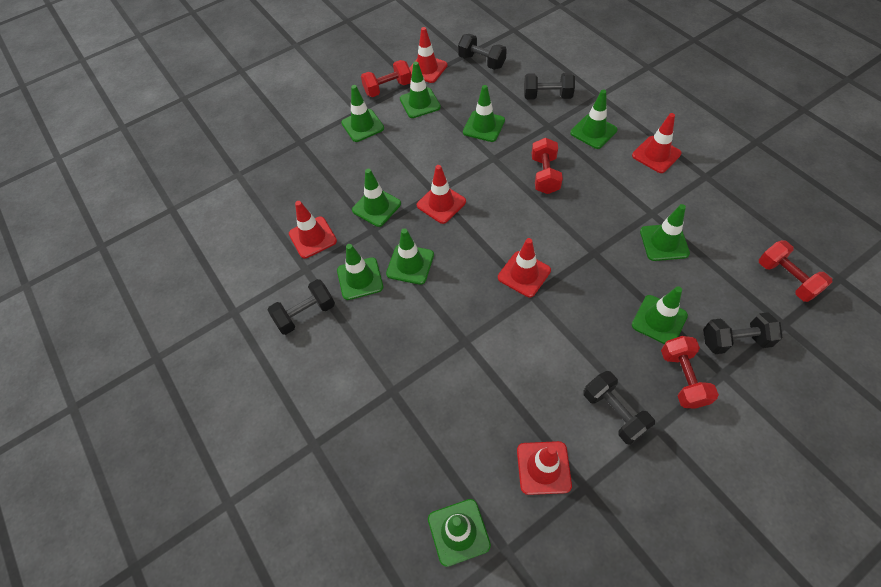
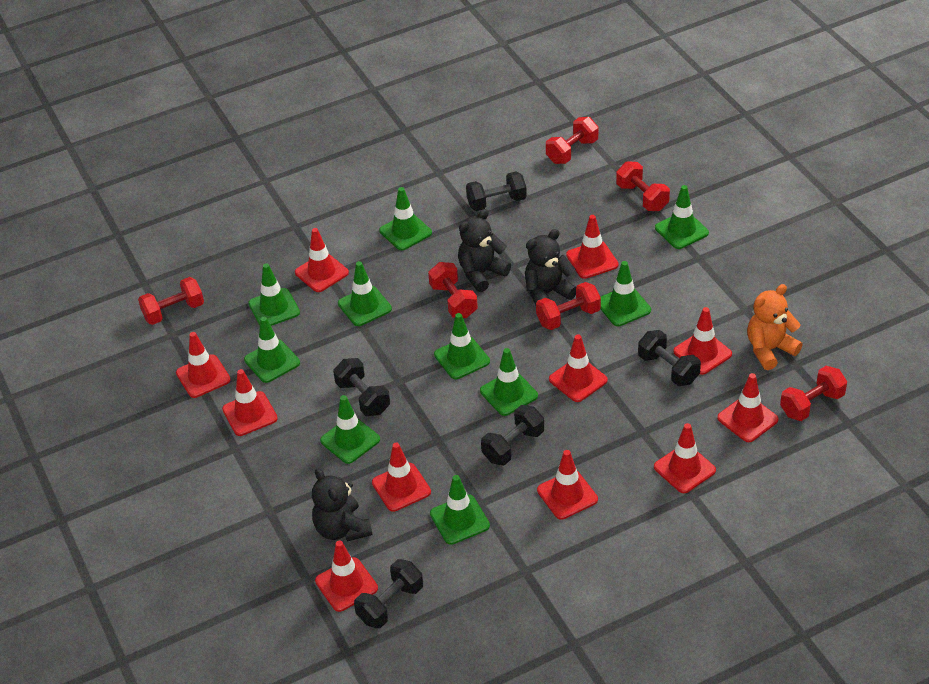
black teddy bear: none = 0 -> [312,468,372,541] [458,209,511,292] [525,229,576,305] = 3
orange teddy bear: none = 0 -> [747,284,803,370] = 1
red dumbbell: [361,60,411,97] [532,138,563,194] [661,336,719,409] [759,240,832,302] = 4 -> [138,277,204,325] [428,262,478,318] [536,282,601,330] [546,117,598,164] [616,161,670,211] [780,366,847,421] = 6
red traffic cone: [289,201,337,259] [409,27,448,83] [417,165,466,224] [498,238,551,297] [517,441,572,495] [632,113,682,173] = 6 -> [176,332,231,398] [222,369,278,436] [295,228,349,292] [315,540,378,612] [372,443,431,512] [537,450,598,520] [549,334,608,402] [566,215,619,279] [654,423,716,493] [673,307,732,375] [717,373,779,442] = 11

